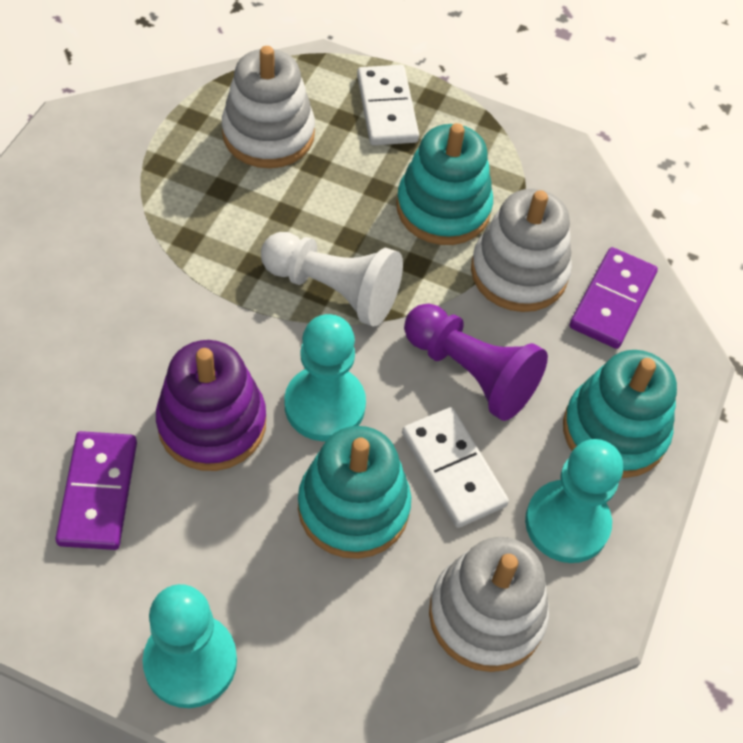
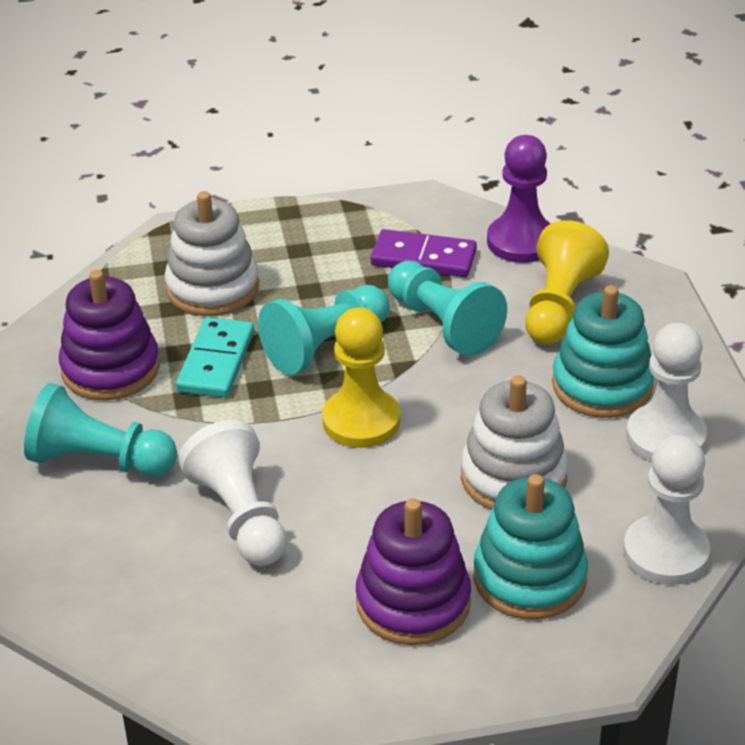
purple domino: [55,431,137,550] [570,247,658,349] = 2 -> [371,229,477,277] = 1
purple stacking toy: [156,340,266,471] = 1 -> [59,270,160,401] [356,498,471,645] = 2
turquoise domino: none = 0 -> [176,317,254,398] = 1
turquoise stacking toy: [298,426,411,559] [396,123,493,245] [563,350,677,478] = 3 -> [474,474,588,620] [552,285,654,418] = 2
white domino: [357,65,419,145] [402,407,509,528] = 2 -> none = 0
white pawn: [261,232,403,327] = 1 -> [178,420,287,566] [623,435,710,585] [626,323,707,462] = 3
white stacking toy: [222,46,315,168] [429,537,549,672] [471,189,572,312] = 3 -> [164,191,259,316] [461,375,568,510] = 2
yellow pawn: none = 0 -> [322,307,400,448] [525,220,609,345] = 2

